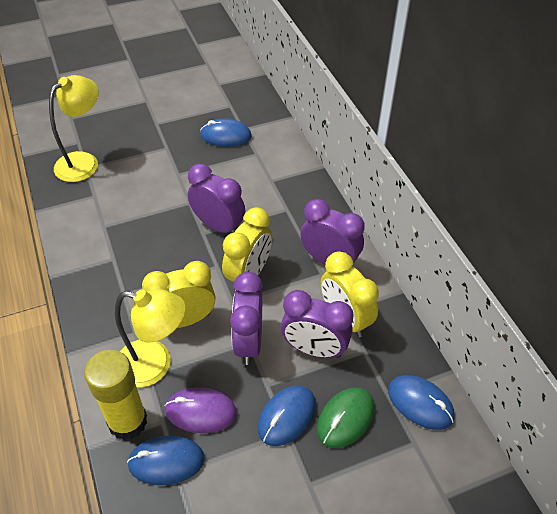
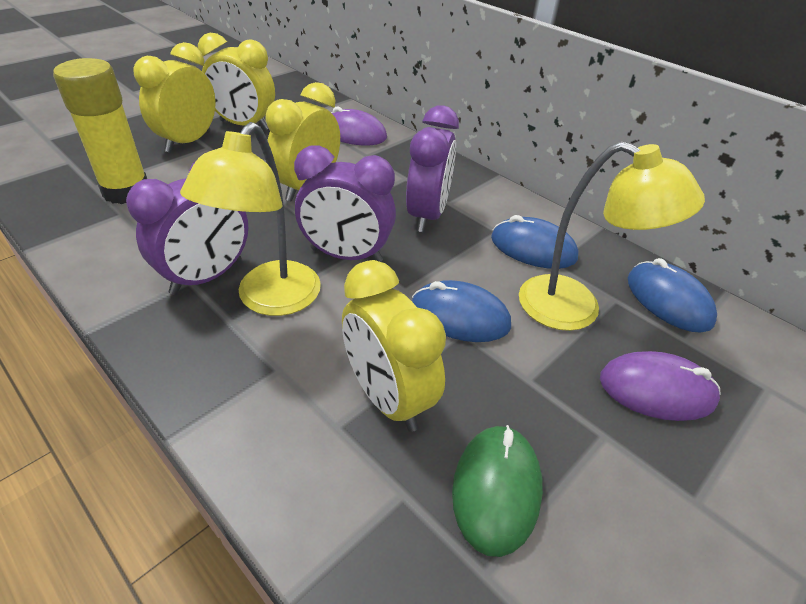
blue mouse: [127,436,205,485] [200,118,252,147] [258,385,316,446] [388,375,455,430] = 4 -> [412,280,511,342] [491,215,578,269] [628,258,717,332] = 3
purple clock: [188,164,245,233] [230,272,263,365] [281,290,354,358] [300,199,365,265] = 4 -> [126,160,248,295] [294,146,396,262] [406,105,459,232] = 3
purple mouse: [165,387,237,433] = 1 -> [331,107,387,145] [600,351,720,421] = 2
yellow clock: [142,261,216,328] [222,207,272,291] [321,251,379,337] = 3 -> [133,42,215,153] [198,33,275,130] [266,82,340,202] [342,260,446,432] = 4

